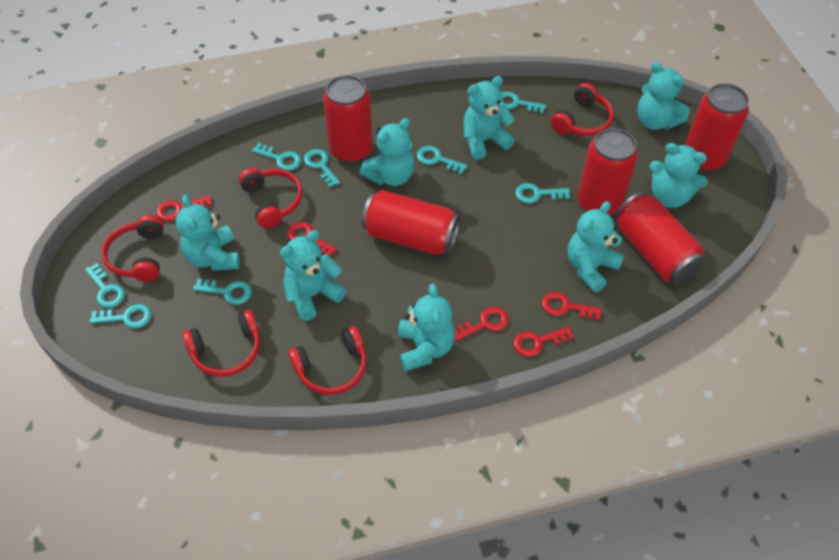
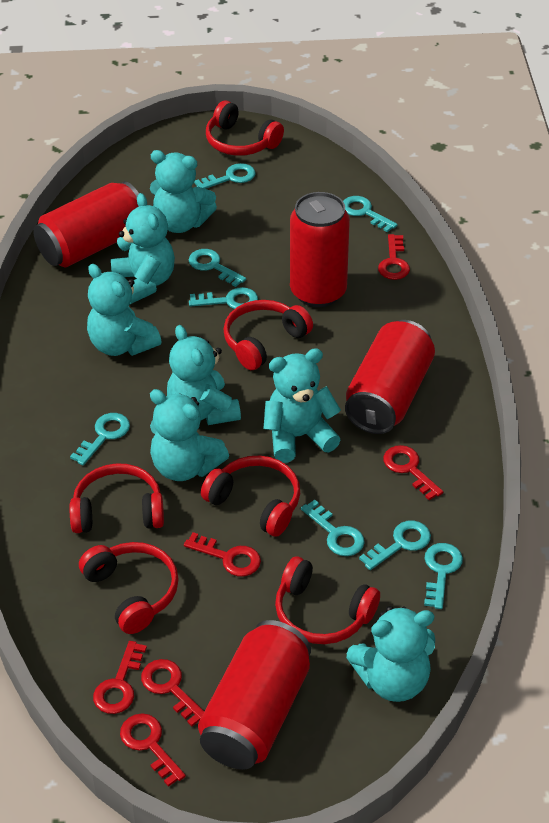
red can: [323,75,373,163] [362,190,460,255] [577,128,638,215] [615,192,705,284] [685,83,749,172] = 5 -> [33,181,139,267] [198,620,311,770] [290,192,350,307] [345,320,435,434] = 4
red headphones: [101,215,164,282] [183,310,260,377] [239,168,303,228] [288,326,366,395] [551,83,614,136] = 5 -> [70,463,164,533] [79,542,179,634] [201,456,300,537] [206,100,284,156] [223,300,313,370] [275,556,380,644] = 6
red key: [156,195,212,221] [287,222,337,257] [454,306,509,341] [513,326,574,357] [542,292,602,320] = 5 -> [93,641,147,714] [120,714,186,787] [141,659,204,727] [184,532,261,577] [378,234,410,280] [383,445,443,500] = 6
turquoise teddy bear: [176,195,240,271] [280,230,347,321] [360,118,415,186] [398,284,455,372] [463,76,515,160] [567,201,624,293] [637,62,690,130] [649,143,708,208] = 8 -> [87,264,162,356] [111,193,175,304] [150,150,217,233] [150,389,229,481] [167,325,241,425] [264,348,341,463] [346,606,435,702] = 7

